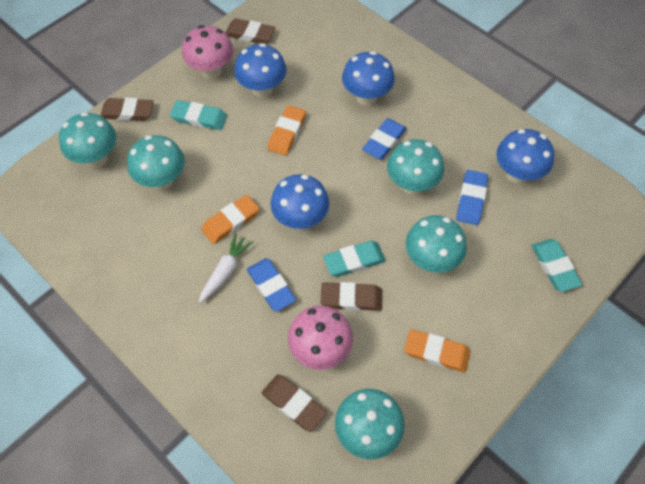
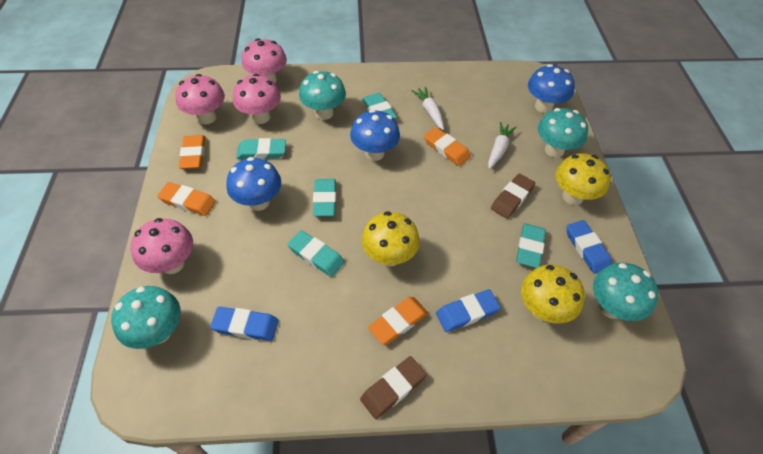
blue mushroom: [234,43,287,98] [271,174,329,230] [342,51,395,106] [496,129,554,184] = 4 -> [226,157,281,211] [350,110,400,161] [528,64,575,113] = 3
brown eraser: [101,98,154,121] [225,18,275,44] [261,374,327,432] [320,282,382,311] = 4 -> [360,356,426,419] [491,173,535,219] = 2
orange eraser: [201,195,259,244] [267,105,306,156] [404,329,470,373] = 3 -> [157,182,216,216] [179,135,205,169] [368,297,428,345] [424,127,471,166] = 4
pink mushroom: [182,25,234,79] [288,306,353,370] = 2 -> [130,218,193,274] [175,74,225,124] [233,74,281,124] [242,38,287,83] = 4
turquoise eraser: [170,100,227,130] [323,241,386,277] [531,239,582,292] = 3 -> [236,138,286,159] [287,230,345,277] [313,179,336,216] [362,93,397,119] [516,223,546,268] = 5
turquoise mushroom: [59,112,116,167] [127,135,185,190] [335,389,405,460] [387,139,444,194] [406,215,467,273] = 5 -> [111,286,181,349] [299,71,346,120] [538,108,588,158] [593,262,659,321] = 4
white carrot: [199,233,253,303] = 1 -> [411,87,444,130] [488,122,517,169] = 2
yellow mushroom: none = 0 -> [362,211,420,267] [521,264,585,324] [556,153,611,205] = 3

